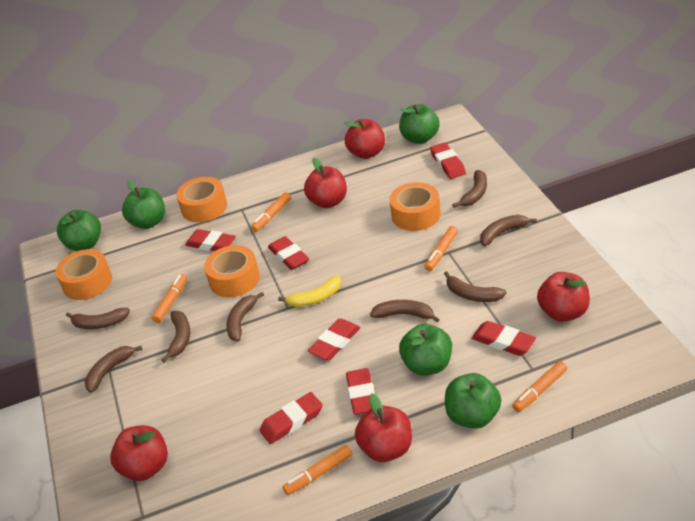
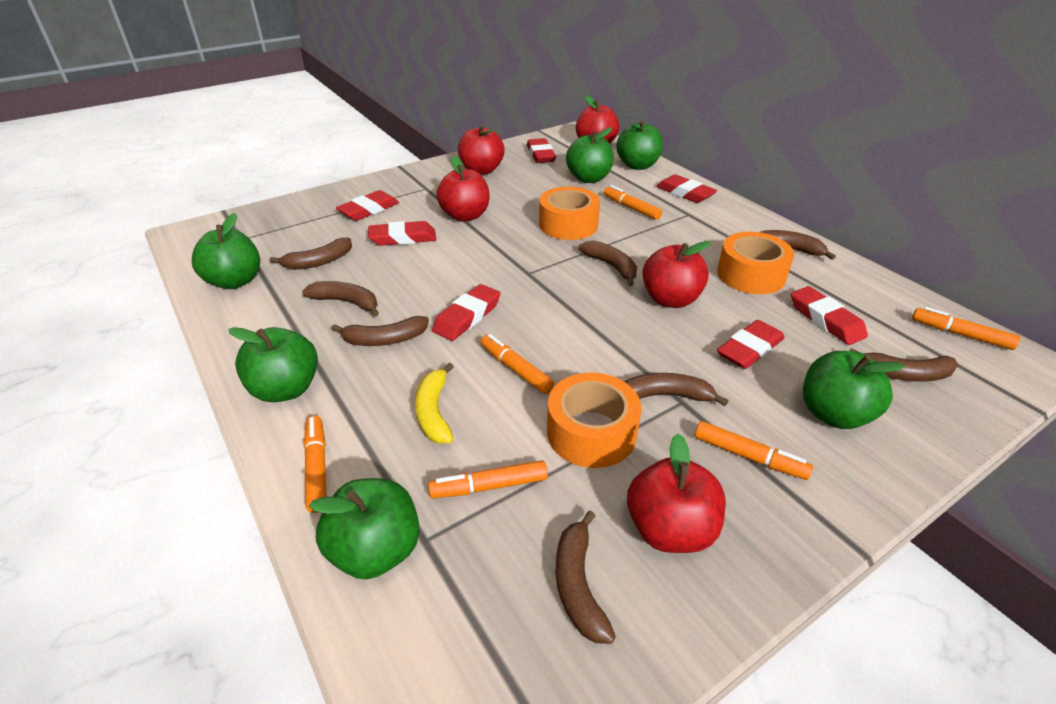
green apple: [57,210,101,251] [122,181,165,229] [399,104,440,144] [399,324,452,375] [445,373,501,429] = 5 -> [192,213,260,289] [228,327,318,402] [309,478,420,579] [566,127,614,183] [616,120,663,170] [803,351,905,429] = 6
orange marker: [152,274,187,323] [251,192,291,232] [283,445,352,495] [425,226,458,271] [512,361,567,412] = 5 -> [304,416,327,513] [428,460,548,498] [481,334,554,394] [604,185,662,220] [695,421,813,480] [912,307,1020,350] = 6
orange tape: [56,249,112,300] [176,177,227,222] [204,245,260,297] [389,182,441,231] = 4 -> [539,186,600,240] [547,372,641,468] [717,232,794,294] = 3

